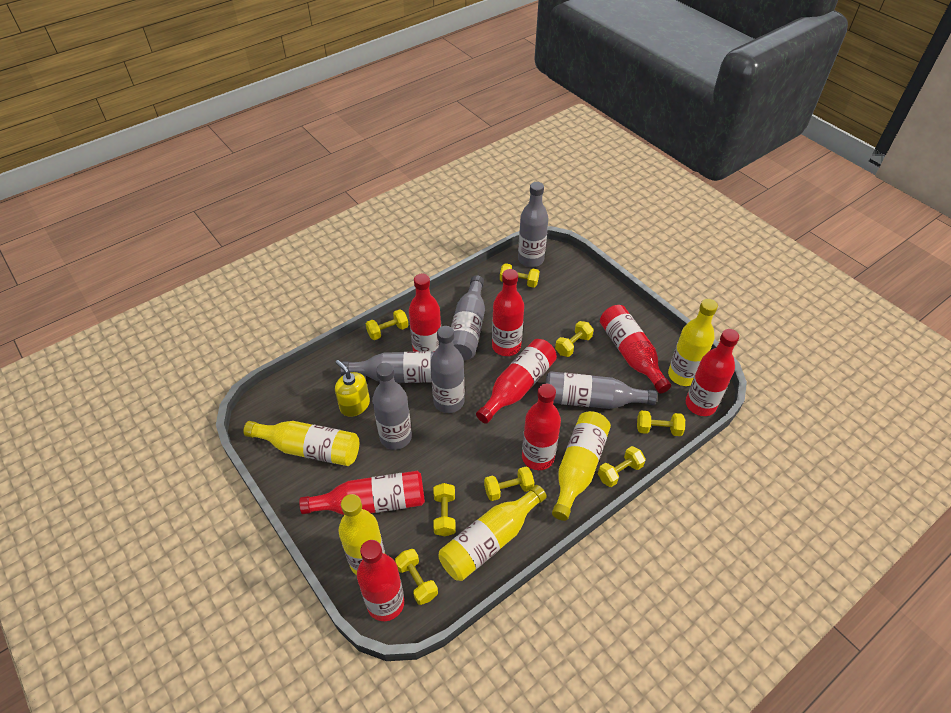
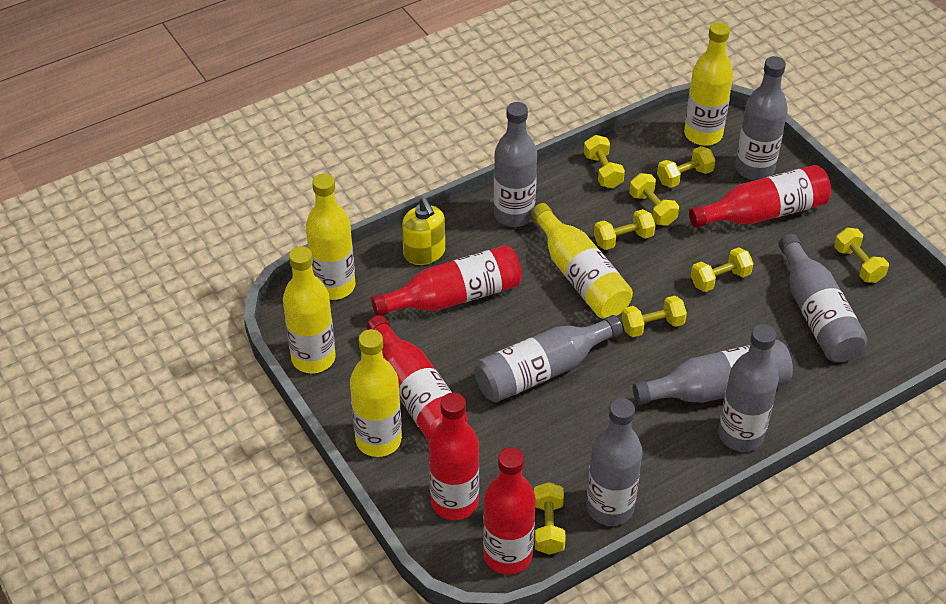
grey bottle: [340,351,435,383] [372,363,412,450] [430,326,465,413] [451,275,485,360] [518,182,548,267] [546,371,657,409] = 6 -> [475,315,623,403] [494,102,537,227] [586,398,642,526] [633,340,793,405] [718,324,779,452] [735,56,788,180] [778,234,867,362] = 7
red bottle: [299,471,425,515] [357,540,404,621] [409,274,441,352] [476,339,557,424] [492,269,524,356] [522,384,561,470] [600,305,671,394] [686,329,739,416] = 8 -> [366,315,468,441] [371,245,522,316] [429,393,479,520] [483,447,536,575] [689,165,831,228] = 5

